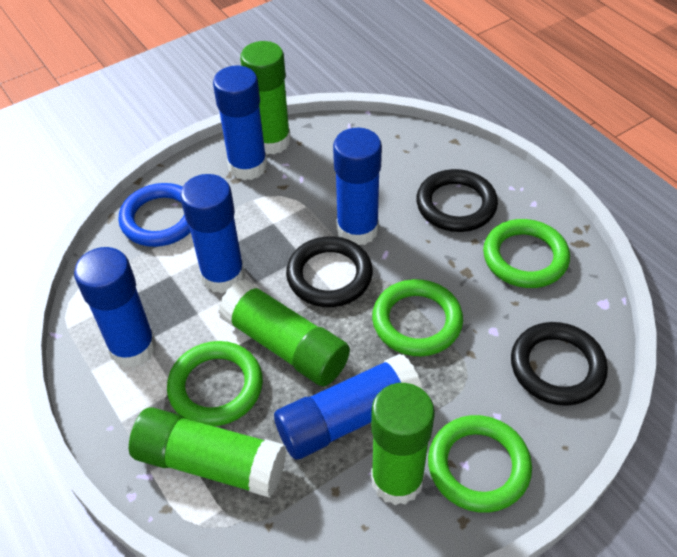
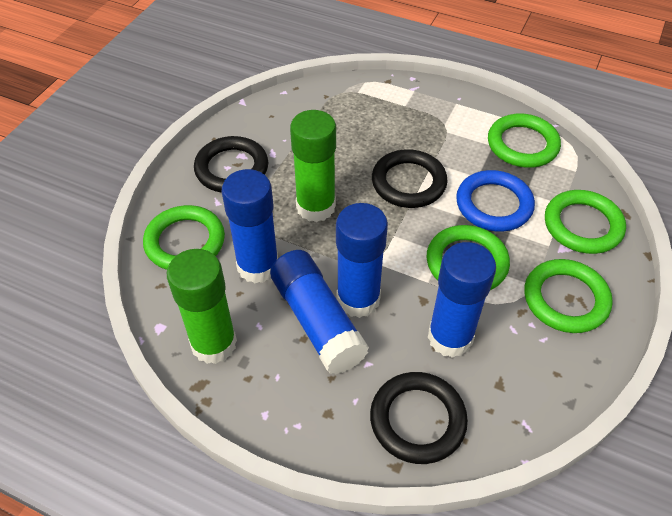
blue glue stick: [74,247,157,368] [180,174,245,293] [213,65,267,180] [274,354,423,459] [333,128,382,245] = 5 -> [222,169,278,283] [270,250,369,375] [336,203,388,318] [428,242,496,358] = 4
green glue stick: [129,407,286,498] [218,279,350,386] [240,41,291,155] [371,383,435,505] = 4 -> [167,249,237,364] [290,110,336,222] = 2
green ring: [167,341,263,426] [372,279,463,356] [428,415,532,513] [483,219,570,288] = 4 -> [143,205,225,270] [426,225,510,290] [488,113,561,168] [524,259,613,333] [545,190,626,254] = 5

